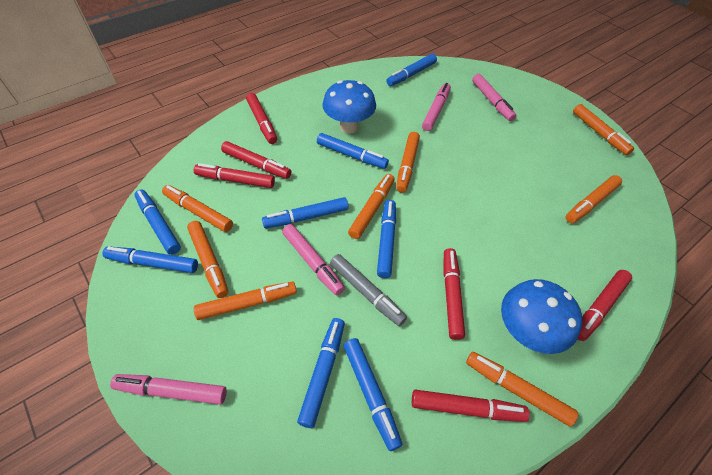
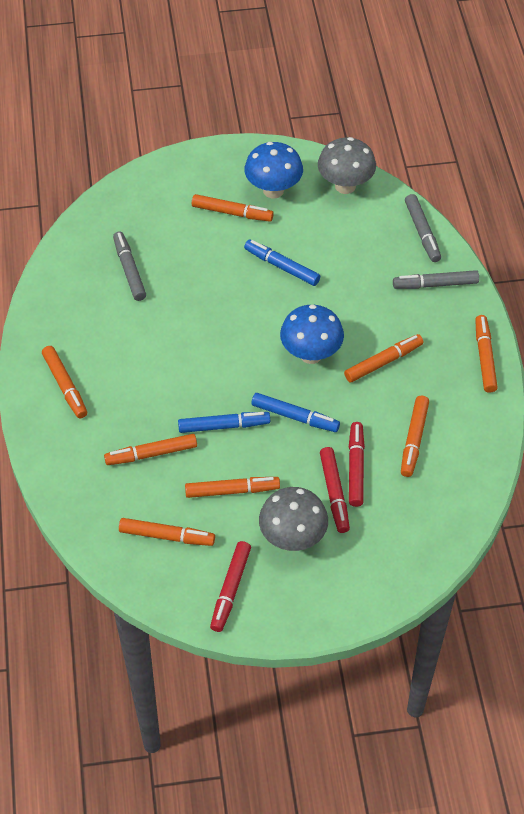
blue marker: [102,246,198,273] [135,190,181,255] [262,197,349,228] [297,318,345,428] [317,133,389,169] [343,338,402,451] [377,200,396,278] [386,54,437,86] = 8 -> [178,412,270,433] [244,240,320,286] [251,393,340,432] = 3
grey marker: [330,254,407,326] = 1 -> [113,231,146,301] [393,270,479,289] [405,194,441,262] = 3
grey mushroom: none = 0 -> [259,487,328,551] [318,137,376,194] = 2
pink marker: [110,374,227,405] [282,224,345,295] [422,83,451,131] [472,74,516,121] = 4 -> none = 0
red marker: [194,163,275,188] [221,141,291,179] [246,93,277,144] [412,390,530,422] [443,248,465,340] [578,270,632,341] = 6 -> [210,541,251,632] [320,447,350,533] [349,422,365,507] = 3

